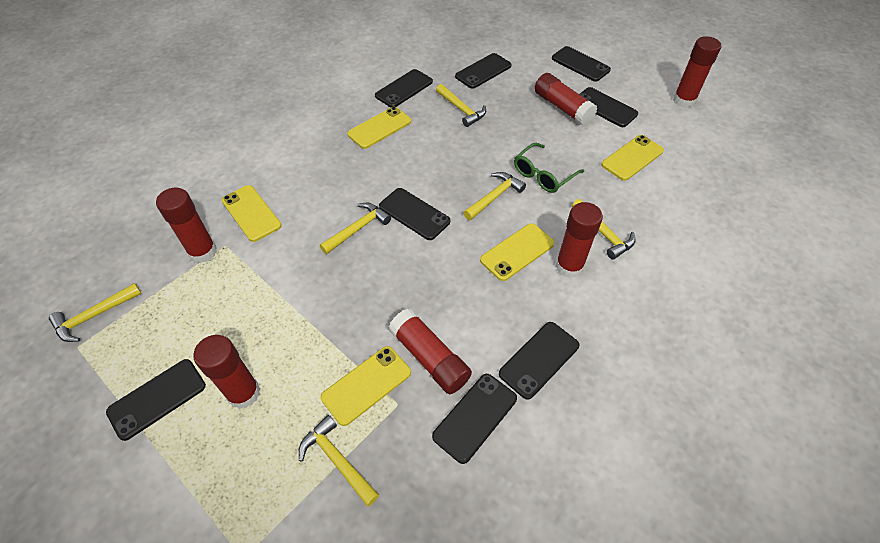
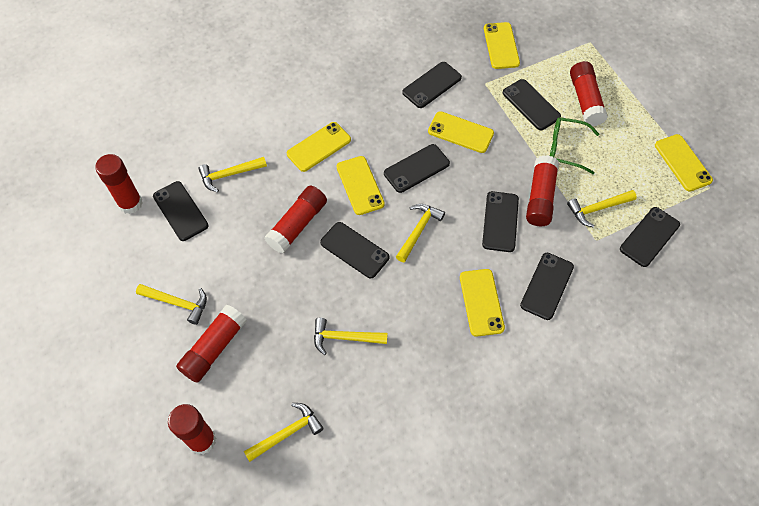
yellow phone: [222,185,282,242] [321,346,411,426] [347,107,411,149] [480,223,555,281] [601,135,664,181] = 5 -> [287,122,351,172] [337,156,385,215] [428,111,494,153] [460,269,505,337] [484,22,520,69] [655,134,713,192] = 6

